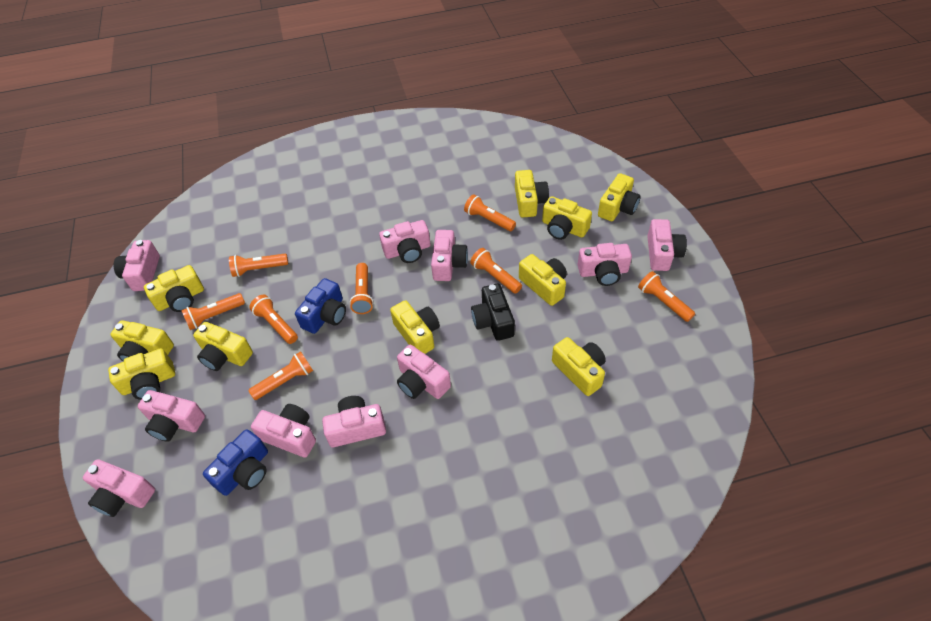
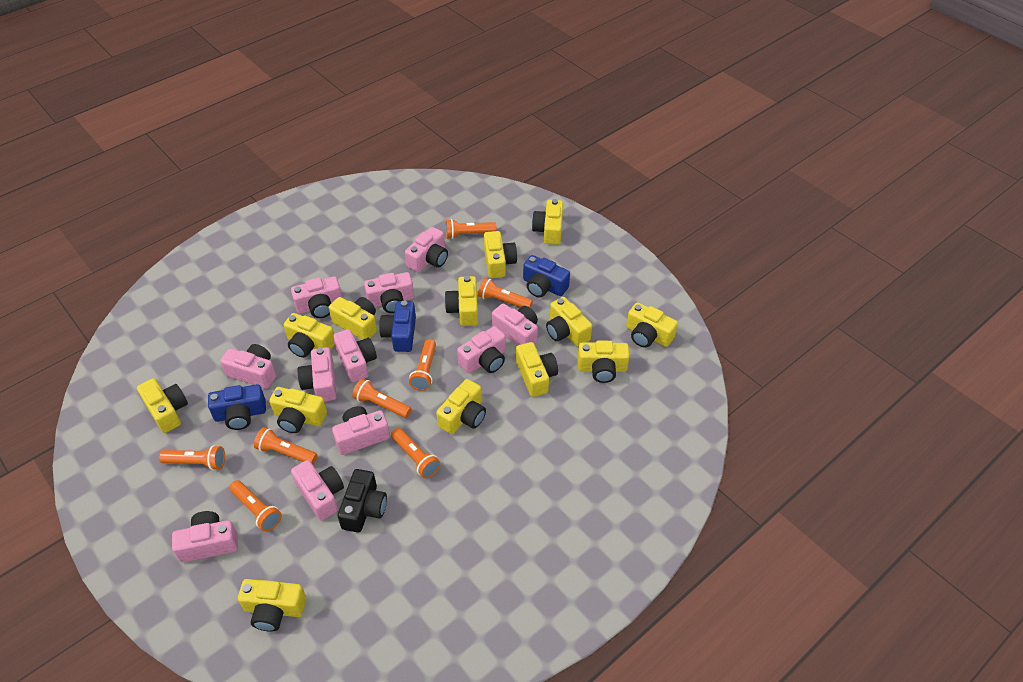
blue camera: [203,429,268,496] [295,278,346,334] = 2 -> [208,384,266,430] [379,301,416,352] [523,255,570,298] = 3
pink camera: [83,459,155,517] [114,240,160,291] [138,390,205,442] [251,404,316,458] [322,396,386,447] [379,220,430,263] [397,345,451,399] [431,230,468,281] [577,243,632,286] [647,219,687,271] = 10 -> [172,511,238,563] [220,344,276,389] [291,276,342,318] [291,460,344,521] [297,347,337,402] [332,406,390,455] [333,329,377,383] [364,272,414,313] [405,227,448,273] [457,326,506,373] [492,303,538,345] = 11
yellow camera: [108,348,175,400] [110,320,174,362] [144,265,204,312] [193,322,253,371] [390,300,440,354] [515,170,549,218] [519,254,567,306] [542,196,592,240] [552,337,606,396] [598,173,641,221] = 10 -> [137,378,188,433] [238,579,306,632] [269,387,327,433] [284,313,335,358] [329,297,377,340] [436,379,486,434] [444,276,478,326] [484,231,517,278] [516,342,558,397] [532,199,563,245] [546,297,592,347] [578,341,630,383] [626,302,678,348] = 13

